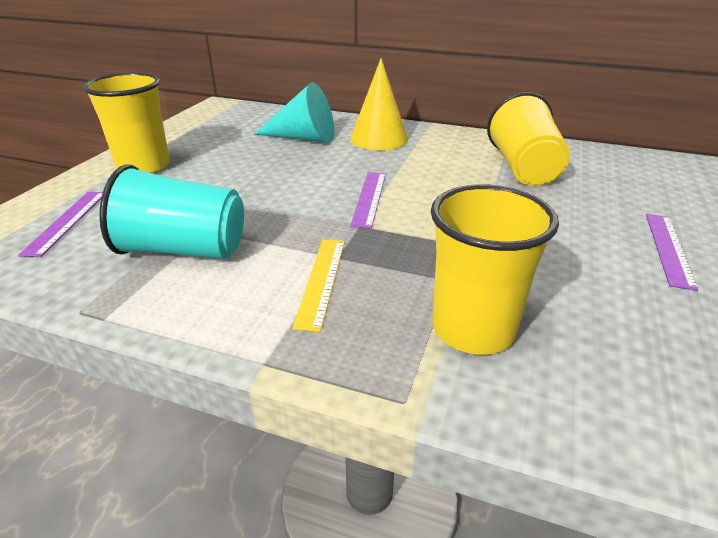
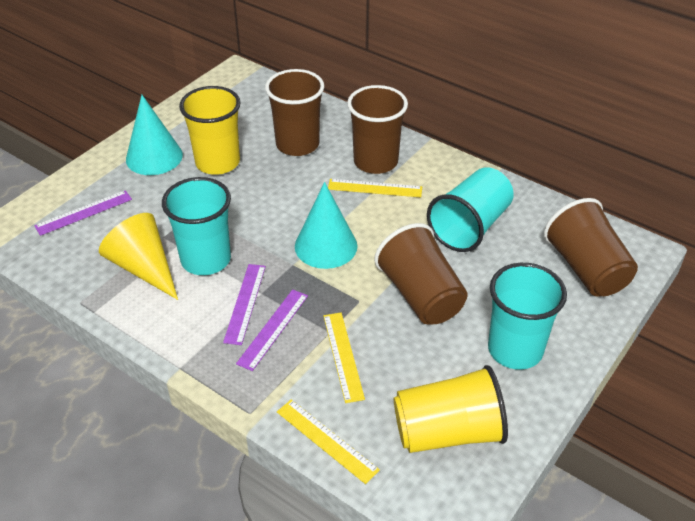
brown cup: none = 0 -> [265,69,324,156] [347,85,408,174] [374,223,468,325] [544,198,638,297] = 4
turquoise cone: [254,82,334,143] = 1 -> [126,95,183,175] [295,182,358,269] = 2
turquoise cup: [99,164,244,260] = 1 -> [162,177,231,275] [427,167,514,252] [488,263,567,370] = 3
yellow cup: [83,72,170,173] [431,184,559,355] [487,92,570,186] = 3 -> [179,86,241,175] [394,365,508,453] = 2
yellow ruler: [292,239,345,332] = 1 -> [277,400,380,484] [323,313,365,403] [328,179,422,197] = 3

